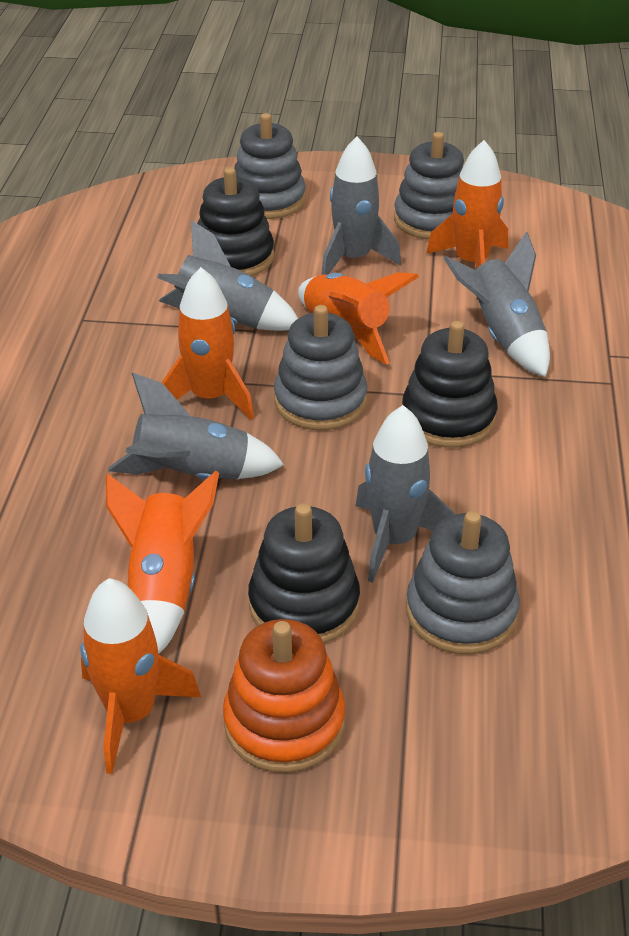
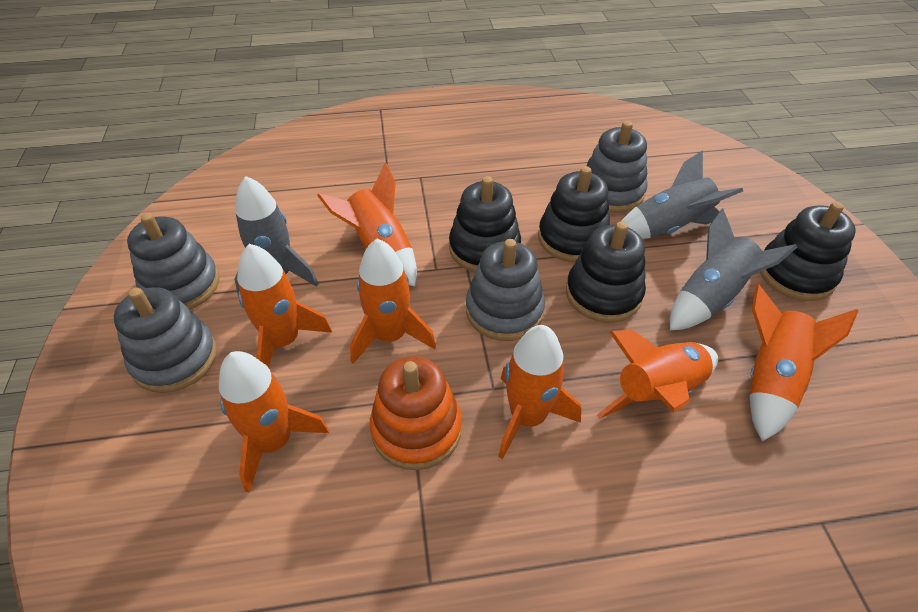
black stacking toy: [197,167,274,276] [248,503,360,643] [402,321,497,448] = 3 -> [449,176,521,272] [538,166,610,263] [566,222,646,323] [760,202,856,301] = 4
grey rocket: [108,372,284,480] [157,220,298,331] [321,137,401,275] [355,405,454,583] [444,231,550,377] = 5 -> [235,176,318,294] [620,150,743,239] [670,208,797,331] = 3
orange rocket: [80,578,201,774] [106,471,219,654] [161,267,254,420] [298,272,419,364] [426,140,508,269] = 5 -> [219,351,329,493] [237,244,332,368] [317,163,417,287] [350,239,436,364] [498,325,581,459] [597,330,718,419] [750,284,858,441] = 7

